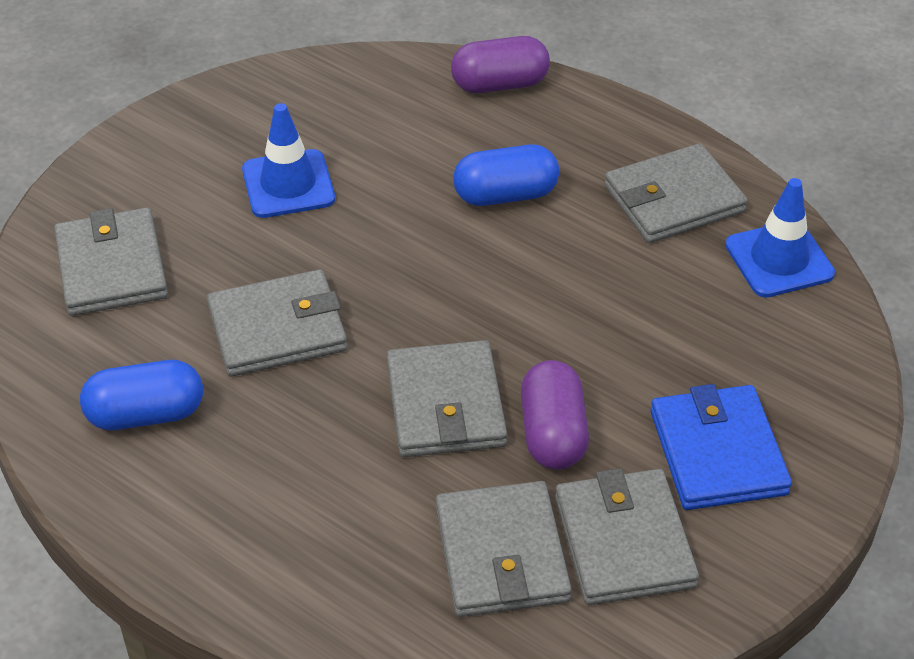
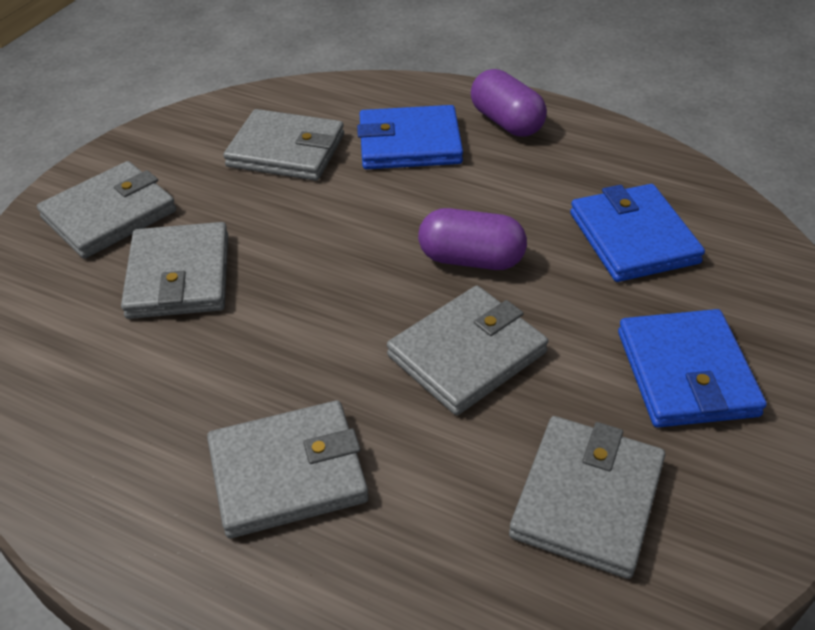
blue capsule: [80,360,203,430] [453,144,559,206] = 2 -> none = 0
blue traffic cone: [242,103,335,218] [725,178,835,298] = 2 -> none = 0
blue wallet: [651,384,792,510] = 1 -> [357,105,463,169] [570,184,705,282] [618,309,767,427] = 3

